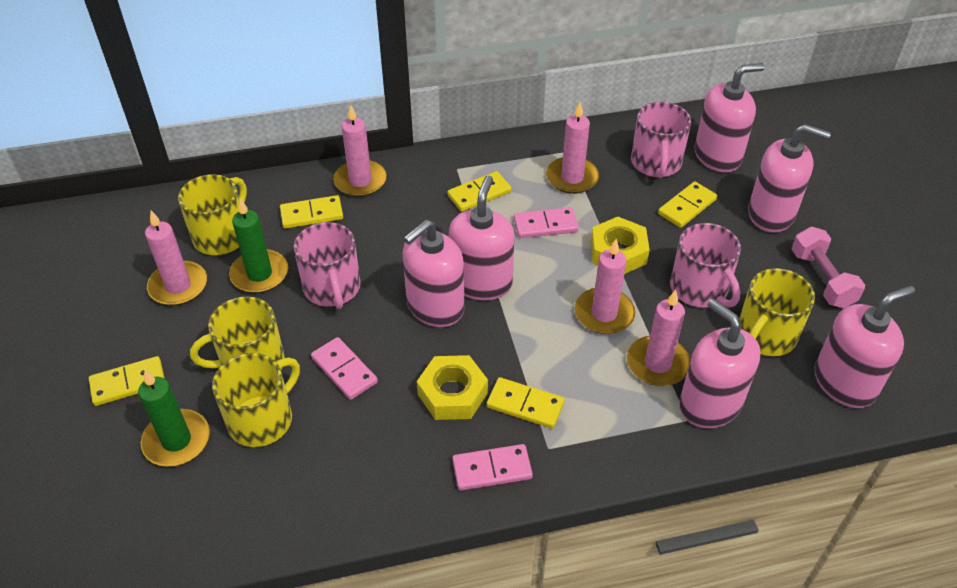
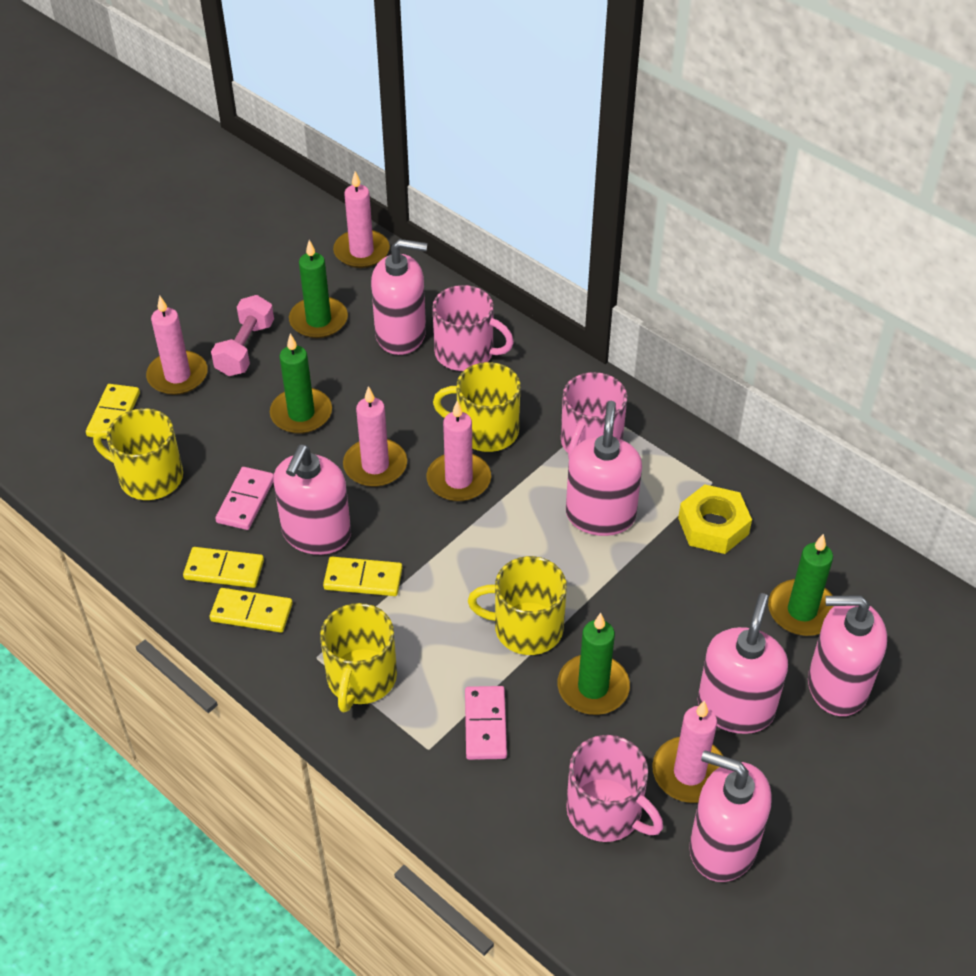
green candle: [138,370,210,467] [229,199,288,293] = 2 -> [270,334,332,434] [289,240,348,338] [558,613,630,715] [768,534,834,636] = 4
pink domino: [311,337,378,400] [452,444,533,491] [514,207,579,238] = 3 -> [215,467,274,530] [465,686,507,760] = 2
yellow domino: [89,356,165,406] [280,195,343,229] [447,171,512,212] [487,377,564,429] [658,181,717,228] = 5 -> [86,384,140,439] [183,547,264,588] [210,588,293,632] [323,557,402,596] = 4
yellow nut: [417,355,488,420] [591,217,650,274] = 2 -> [678,485,752,554] = 1

